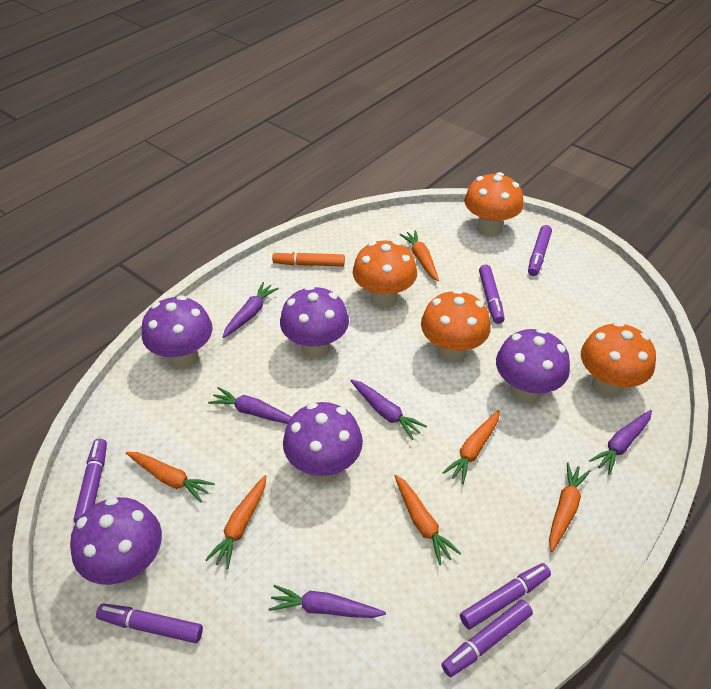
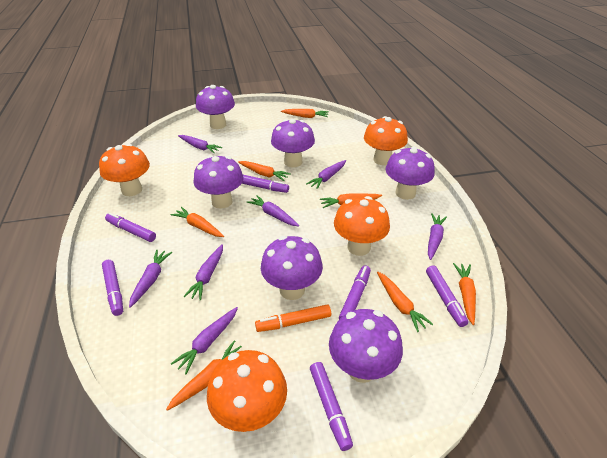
orange carrot: [126,452,215,502] [205,475,266,569] [395,475,461,565] [400,230,439,281] [442,410,500,484] [549,462,590,552] = 6 -> [166,340,242,411] [170,207,224,237] [238,161,291,181] [281,109,329,118] [320,193,382,208] [377,272,433,332] [453,263,476,325] = 7
purple carrot: [208,387,291,424] [223,282,279,338] [268,585,386,618] [350,379,427,440] [589,410,652,475] = 5 -> [129,250,172,308] [171,307,238,374] [178,135,222,153] [183,244,223,300] [247,195,299,227] [306,160,346,189] [428,213,447,260] = 7
purple mushroom: [70,497,162,585] [142,295,212,369] [280,286,349,359] [283,402,363,482] [496,328,570,404] = 5 -> [194,155,244,209] [196,85,235,129] [261,236,323,300] [271,119,315,167] [329,309,403,383] [386,147,435,200] = 6

